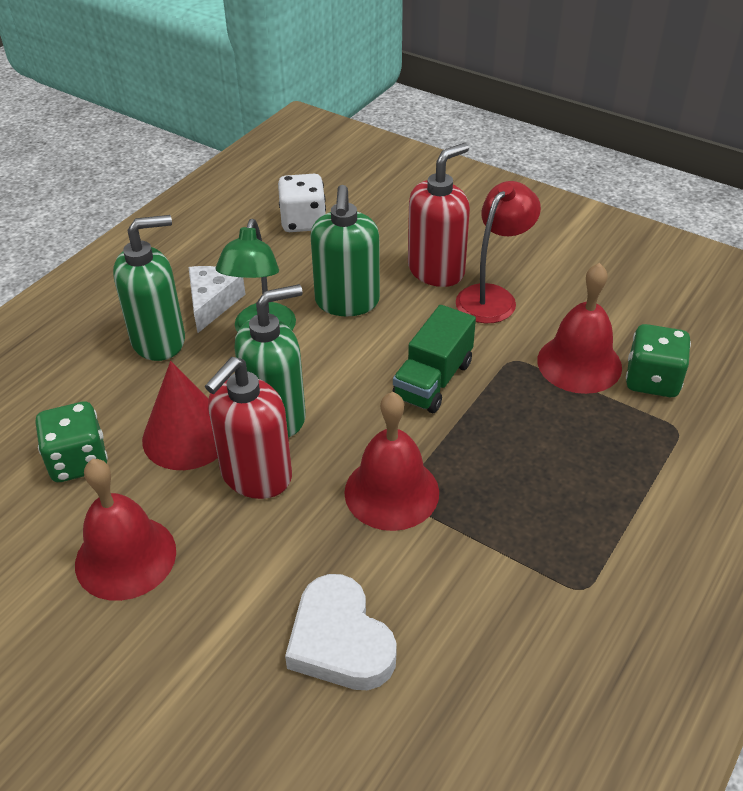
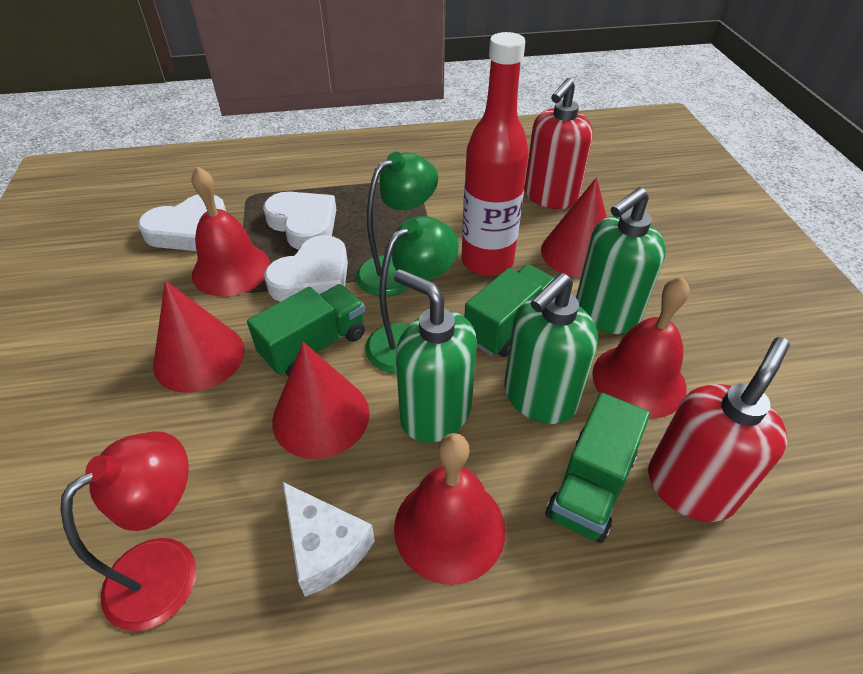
green dice: [35,401,108,482] [626,324,691,397] = 2 -> none = 0
green lamp: [216,219,296,332] = 1 -> [356,152,438,296] [365,216,459,374] = 2
green truck: [392,305,476,413] = 1 -> [247,284,365,377] [464,264,554,357] [545,393,650,543] = 3
red bottle: none = 0 -> [461,32,529,276] = 1
red cone: [142,361,218,470] = 1 -> [153,281,245,393] [272,342,370,459] [541,177,607,278] = 3
white dice: [278,174,326,232] = 1 -> none = 0
white heart: [285,574,397,690] = 1 -> [138,195,226,251] [263,192,336,250] [264,235,348,302] = 3

